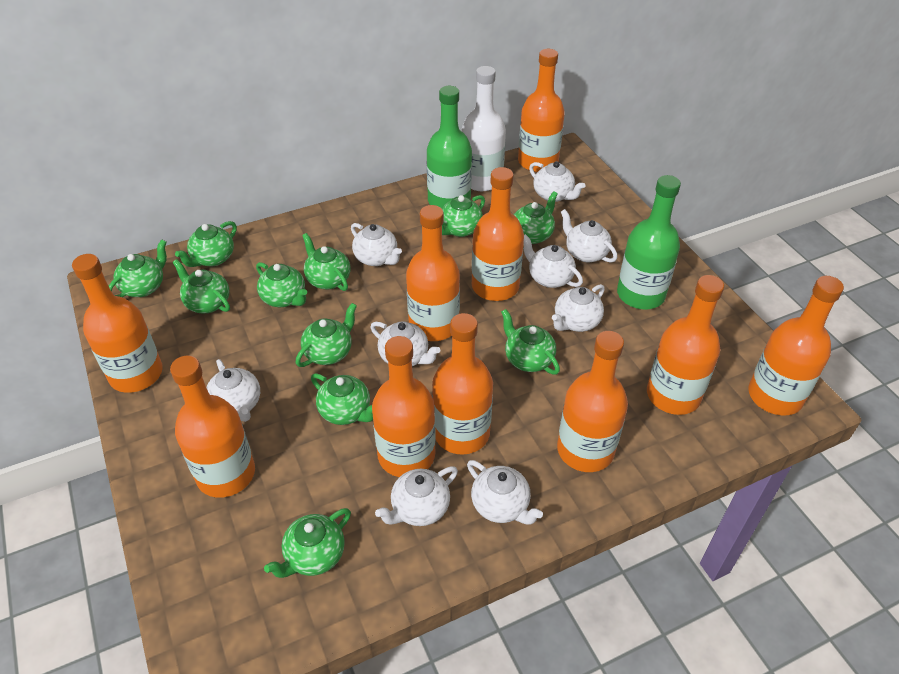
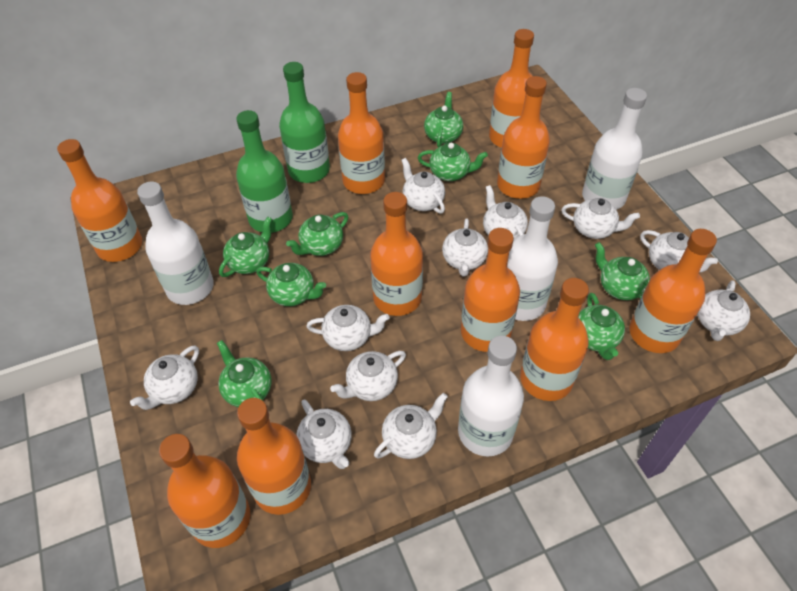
green teapot: [109,239,167,297] [173,259,230,314] [175,221,237,267] [256,262,307,307] [264,508,351,578] [296,303,357,367] [302,233,350,291] [311,373,373,425] [442,195,485,237] [501,309,560,375] [514,191,558,244] = 11 -> [217,340,272,407] [219,217,272,277] [256,263,326,306] [286,212,348,256] [418,143,488,181] [424,92,463,147] [578,293,625,360] [595,242,650,300] = 8
white bottle: [462,66,506,191] = 1 -> [137,182,214,305] [458,335,524,457] [507,196,558,321] [582,88,647,210] = 4
white teapot: [206,359,260,422] [351,223,402,266] [370,321,440,366] [375,466,458,526] [467,460,543,525] [524,234,583,288] [529,161,585,202] [552,284,605,332] [561,209,617,263] = 9 -> [130,346,199,410] [296,399,352,469] [306,305,390,351] [330,351,406,401] [374,393,448,459] [401,158,445,214] [442,218,488,277] [483,185,528,241] [561,198,640,239] [640,230,718,272] [697,280,750,341] = 11

